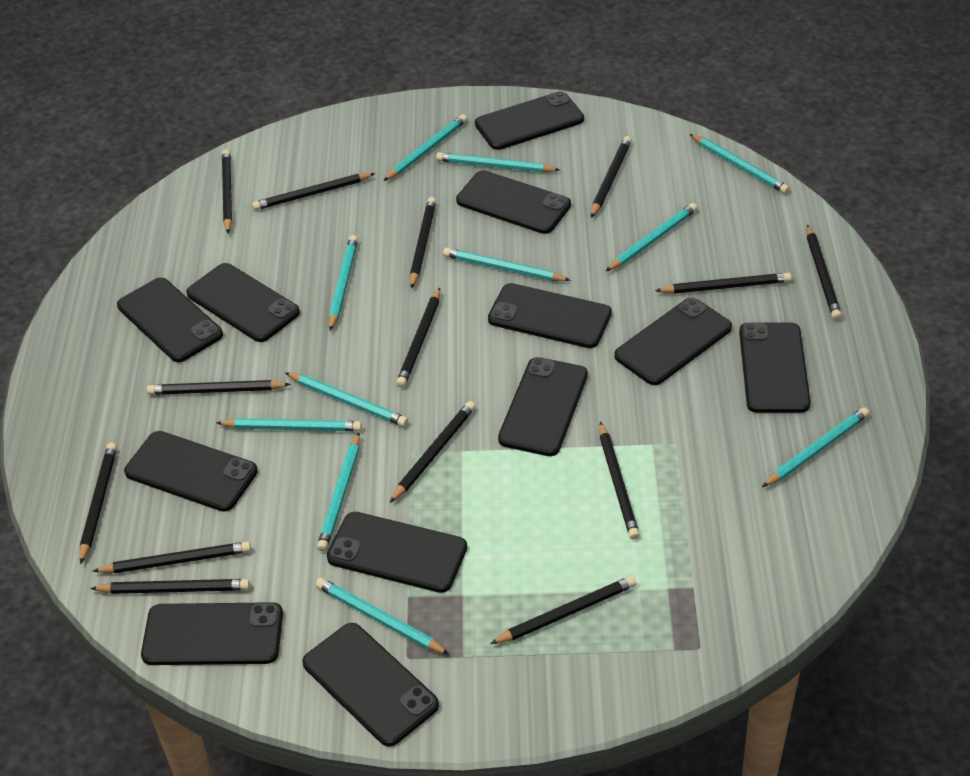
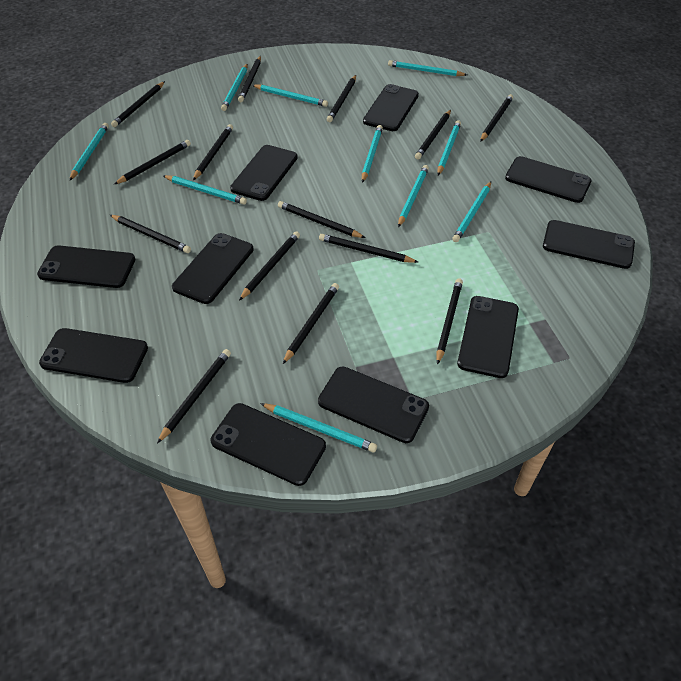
black phone: [117,277,223,362] [124,431,258,512] [141,602,283,665] [186,263,300,342] [302,623,439,747] [327,512,467,593] [456,170,571,234] [475,91,584,150] [488,283,612,348] [498,357,588,456] [614,298,732,385] [739,322,811,413] = 12 -> [37,245,135,288] [39,328,148,383] [172,233,254,304] [211,403,326,486] [230,145,298,201] [318,366,429,443] [363,84,419,131] [457,296,519,378] [505,156,592,203] [543,220,635,269] = 10
turquoise pencil: [216,418,362,431] [285,372,408,427] [315,578,450,655] [317,433,360,552] [329,235,358,331] [383,114,467,181] [436,152,560,172] [443,248,571,281] [606,203,697,271] [690,134,790,194] [762,407,869,487] = 11 -> [69,123,109,181] [163,175,247,205] [221,64,248,111] [252,84,328,107] [260,403,377,453] [362,125,383,183] [388,60,467,76] [398,165,429,227] [437,120,461,175] [452,182,491,242] = 10

